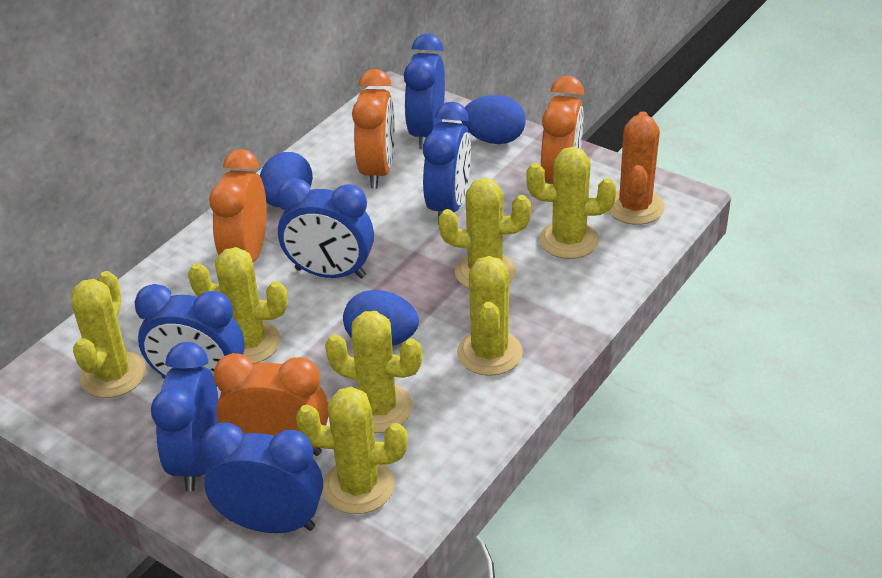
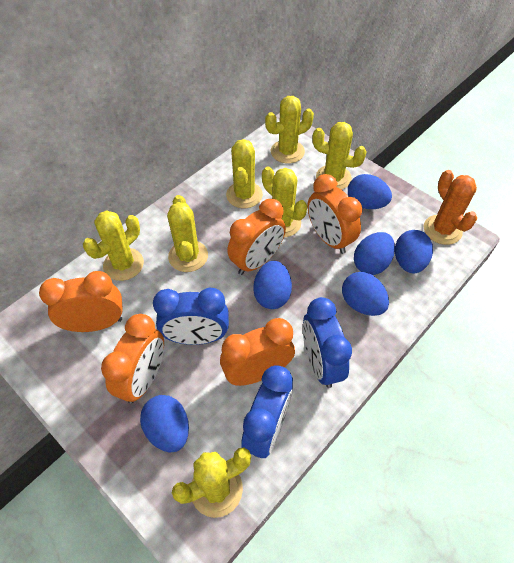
blue clock: [135,284,245,386] [151,342,219,492] [201,422,323,533] [277,178,374,278] [404,34,445,149] [423,102,471,224] = 6 -> [153,288,229,345] [242,366,293,458] [303,297,352,388] = 3
blue egg: [260,152,313,207] [343,290,419,346] [462,95,526,144] = 3 -> [140,395,189,452] [253,261,292,309] [342,272,389,316] [348,174,392,209] [354,232,395,275] [395,230,433,273] = 6
orange clock: [209,149,267,262] [214,353,329,456] [352,69,395,188] [541,76,584,183] = 4 -> [39,271,123,332] [101,314,164,404] [220,318,295,386] [227,199,286,275] [307,174,362,254] = 5

